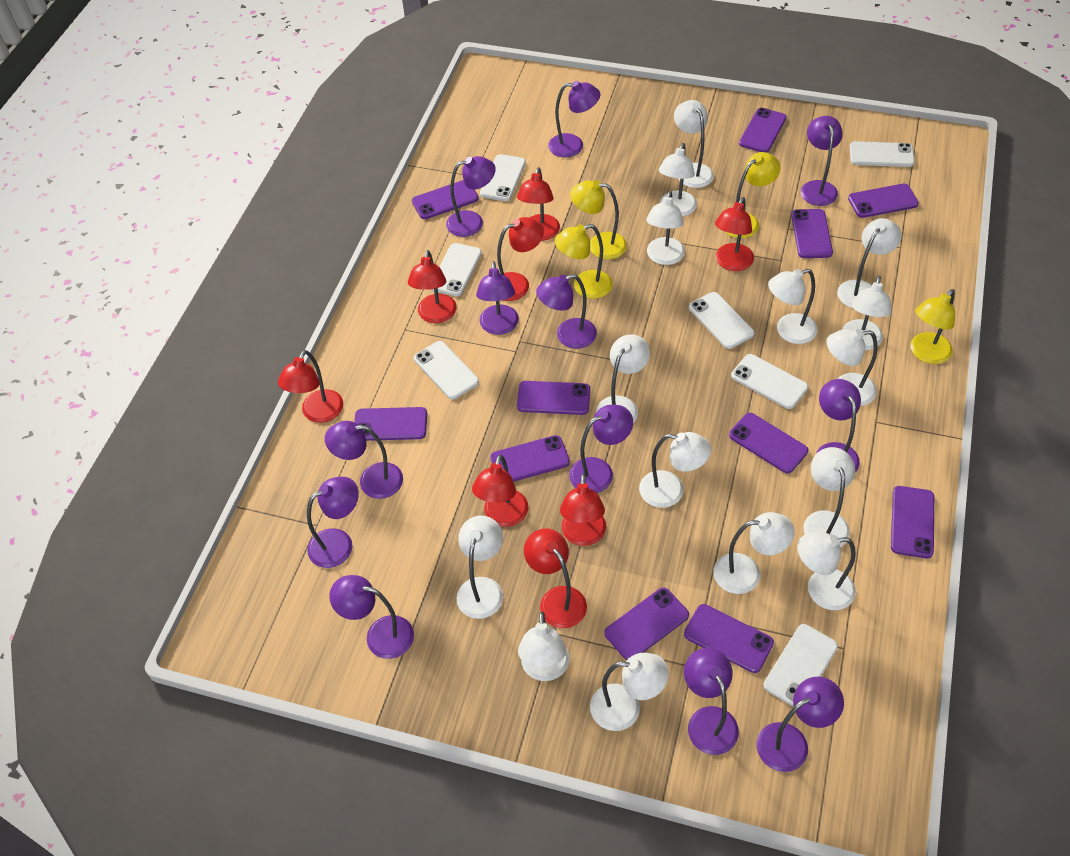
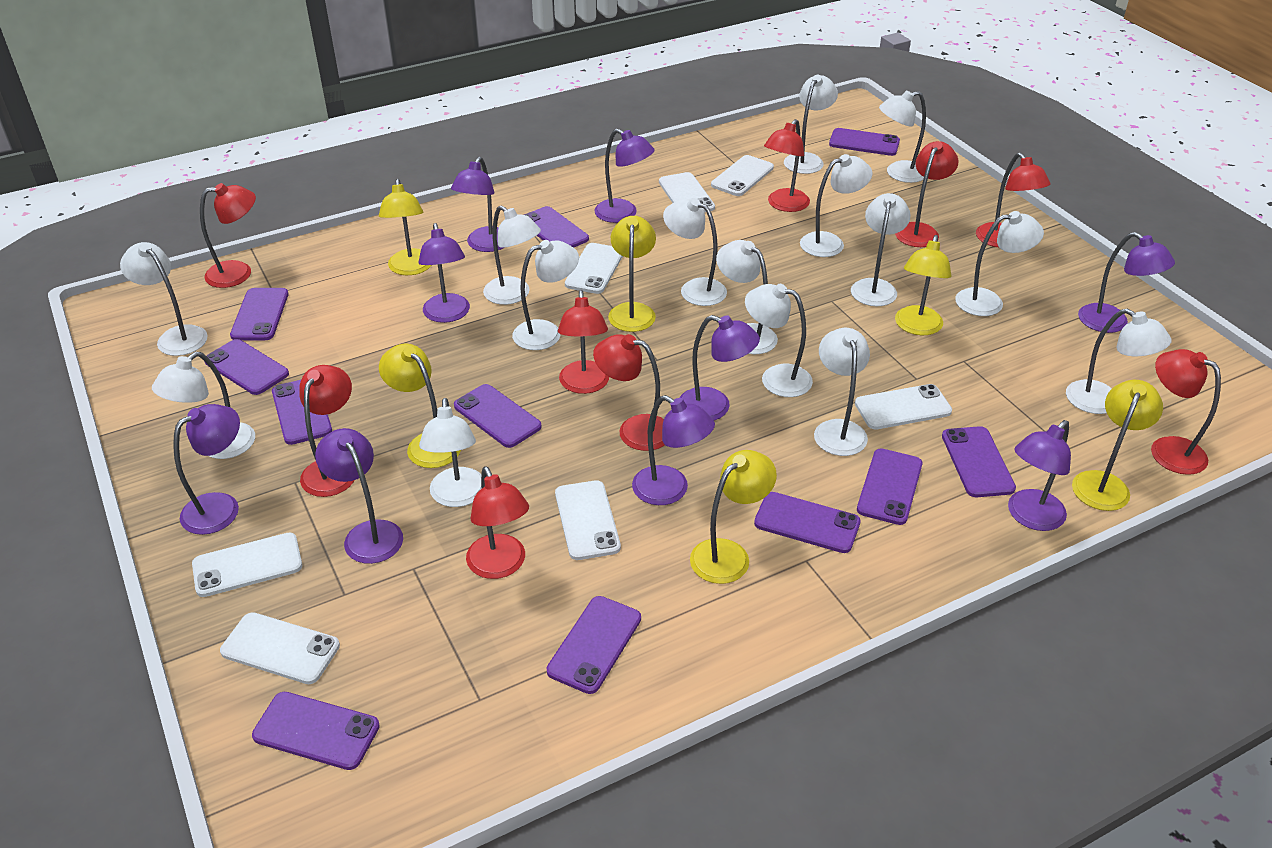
purple lamp: [307,477,359,568] [325,421,403,499] [329,575,414,659] [446,156,496,237] [476,261,519,335] [536,274,597,349] [548,81,600,158] [569,405,633,493] [684,648,739,755] [756,677,844,772] [801,116,843,206] [816,379,861,473] = 12 -> [173,404,240,535] [315,428,403,564] [418,223,470,323] [451,157,505,252] [594,129,655,223] [632,395,715,505] [679,315,760,421] [1008,420,1071,531] [1078,232,1175,333] = 9
red lamp: [278,350,343,423] [408,250,457,323] [472,455,529,527] [497,217,544,301] [517,167,560,241] [524,528,587,628] [560,474,606,546] [715,197,754,271] = 8 -> [200,183,256,288] [300,365,354,497] [466,467,529,579] [558,290,609,394] [593,334,665,451] [764,119,810,212] [895,141,958,247] [976,153,1050,247] [1151,349,1221,475] = 9
yellow lamp: [555,224,612,299] [570,180,627,259] [724,152,780,238] [910,289,955,364] = 4 -> [379,179,431,275] [379,344,461,468] [608,216,656,332] [690,450,777,584] [895,235,951,335] [1072,380,1163,511] = 6

